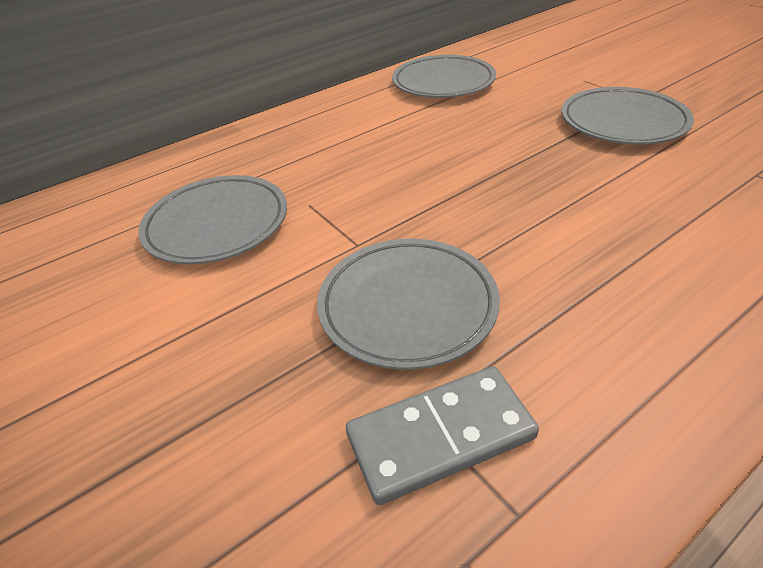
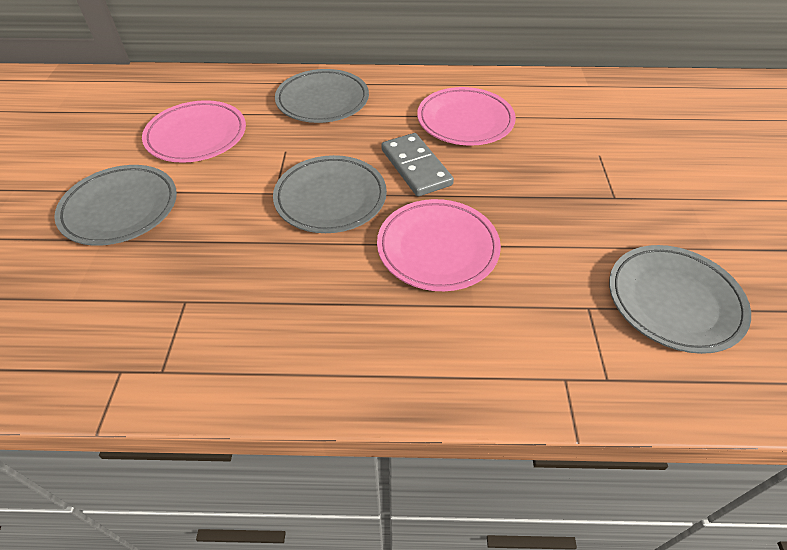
pink plate: none = 0 -> [142,100,246,163] [377,199,501,291] [417,87,516,146] = 3

